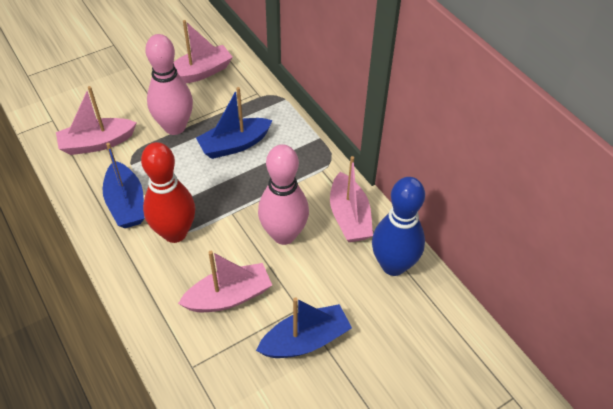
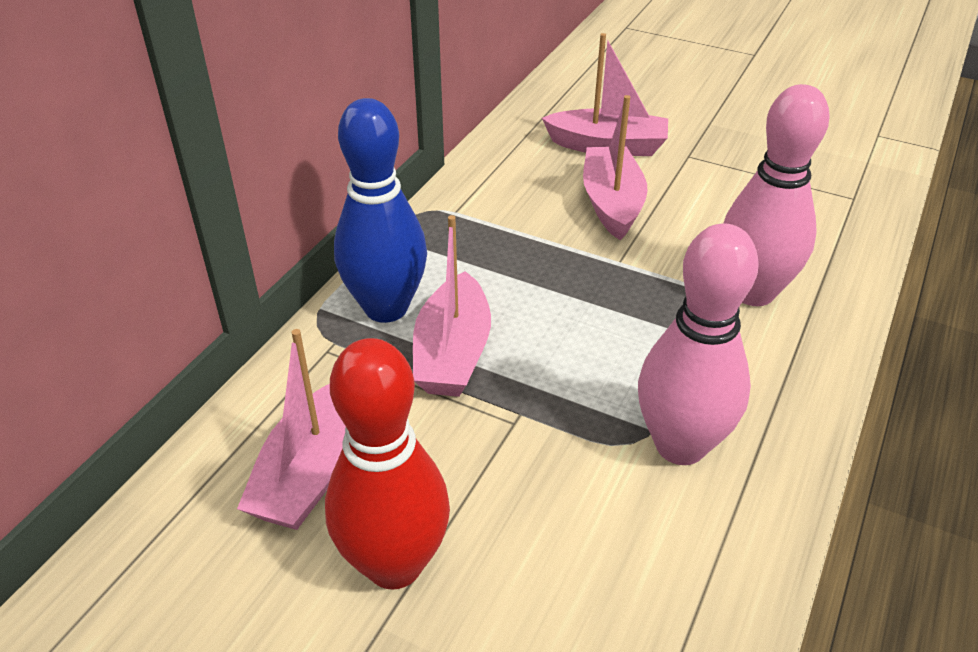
blue boat: [103,143,145,228] [196,87,273,159] [256,297,352,358] = 3 -> none = 0

